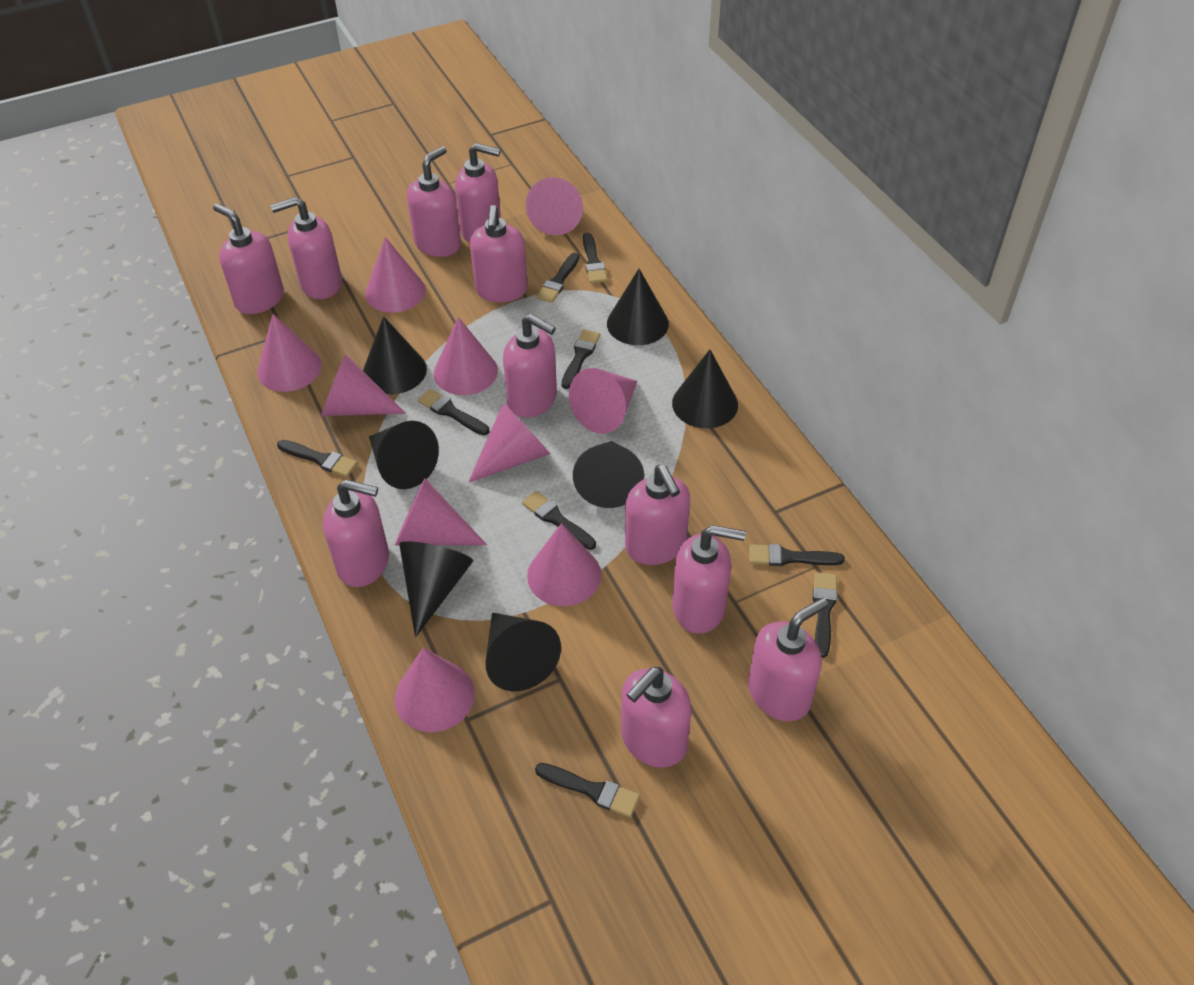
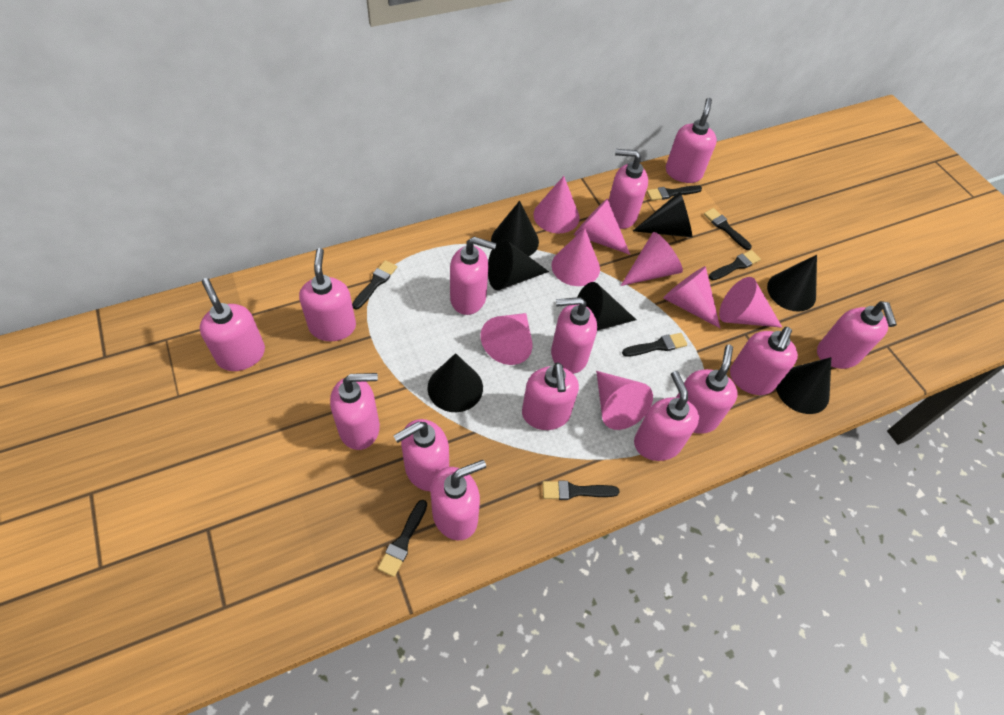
black brush: [277,440,357,477] [418,389,489,435] [522,491,596,550] [535,763,640,817] [536,253,580,303] [561,329,600,389] [583,233,607,284] [749,544,845,566] [813,572,837,658] = 9 -> [352,260,397,310] [378,500,427,577] [542,481,619,500] [622,333,687,357] [647,185,702,201] [704,208,752,250] [709,250,761,280] = 7
pink cone: [257,314,322,392] [321,354,406,416] [365,237,426,313] [395,478,487,545] [395,648,475,732] [434,317,498,395] [468,403,550,483] [526,177,583,236] [527,523,601,606] [569,368,637,434] = 10 -> [481,313,533,365] [533,176,580,233] [551,228,600,286] [574,199,630,255] [596,371,653,430] [621,232,683,286] [663,266,720,328] [719,277,782,328] = 8
pink soap dispenser: [213,203,284,314] [270,197,342,299] [323,480,389,587] [407,146,461,257] [455,143,501,243] [470,205,528,303] [503,314,557,418] [621,667,692,768] [625,465,690,565] [672,525,746,634] [748,598,828,721] = 11 -> [200,278,265,371] [299,248,356,341] [330,373,380,450] [393,419,449,491] [431,460,486,540] [450,237,496,315] [522,362,579,430] [551,297,597,374] [608,149,648,229] [634,371,699,461] [666,98,717,183] [676,345,738,434] [730,327,798,395] [817,301,897,369] = 14

